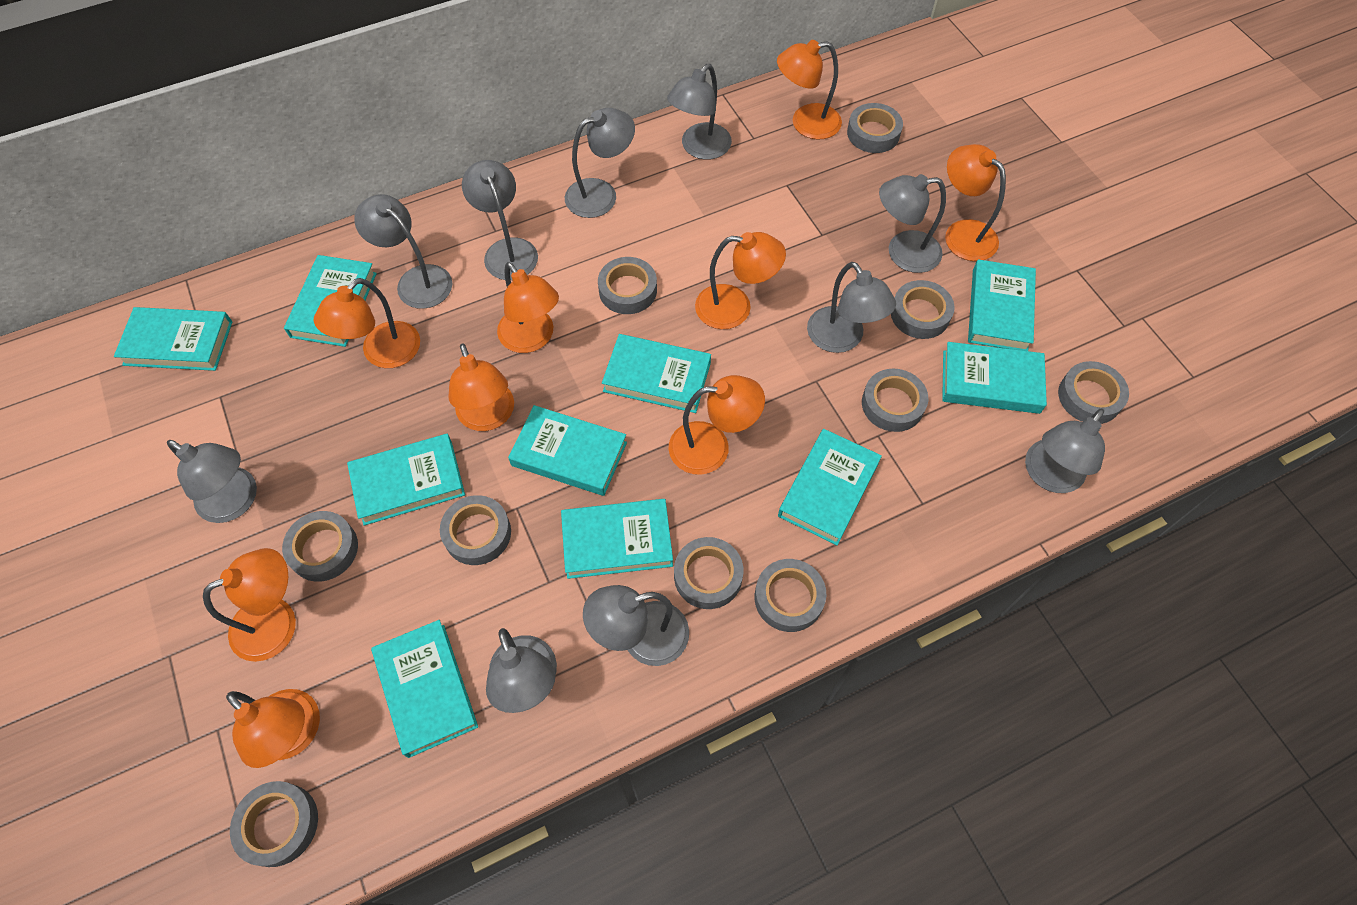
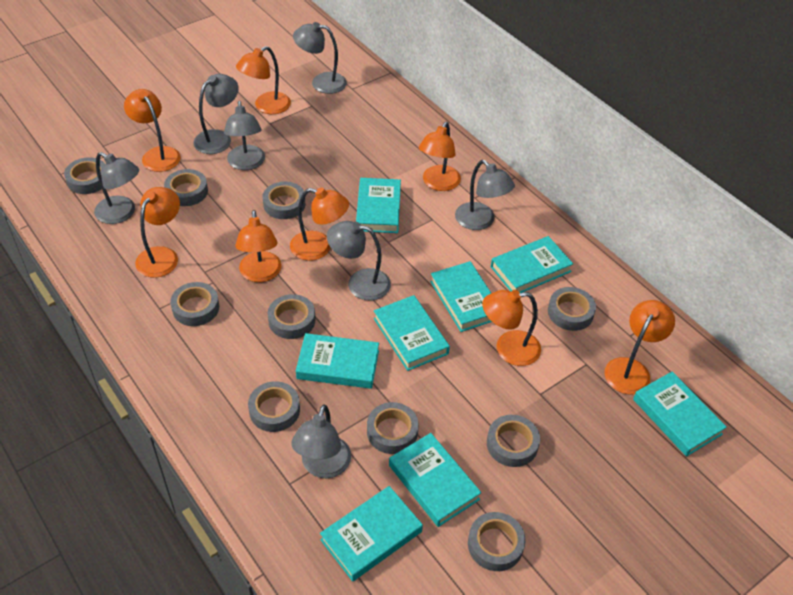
grey lamp: [167,440,257,523] [354,194,452,309] [462,160,538,280] [486,628,557,713] [565,108,635,218] [583,585,689,666] [667,64,732,160] [807,262,896,353] [879,174,946,273] [1025,409,1105,493] = 10 -> [94,152,139,224] [193,74,239,154] [224,101,265,170] [291,404,351,478] [293,22,347,94] [327,221,391,300] [455,160,515,230] = 7
orange lamp: [203,548,296,662] [226,689,320,768] [314,278,420,368] [449,343,514,431] [497,262,559,353] [669,375,765,475] [695,232,786,329] [777,40,842,140] [945,144,1006,261] = 9 -> [124,89,181,172] [135,187,180,278] [235,210,282,282] [236,46,291,114] [290,188,349,261] [419,122,461,191] [482,290,541,366] [604,300,675,395] = 8
turquoise book: [114,307,232,371] [284,255,377,347] [347,434,465,526] [371,620,478,758] [508,405,627,496] [561,499,673,579] [602,334,711,413] [778,429,882,545] [942,342,1047,414] [968,259,1036,351] = 10 -> [296,333,379,389] [320,486,423,581] [356,178,401,233] [374,295,450,371] [389,433,481,527] [430,261,492,332] [491,236,573,293] [633,372,727,457] = 8

